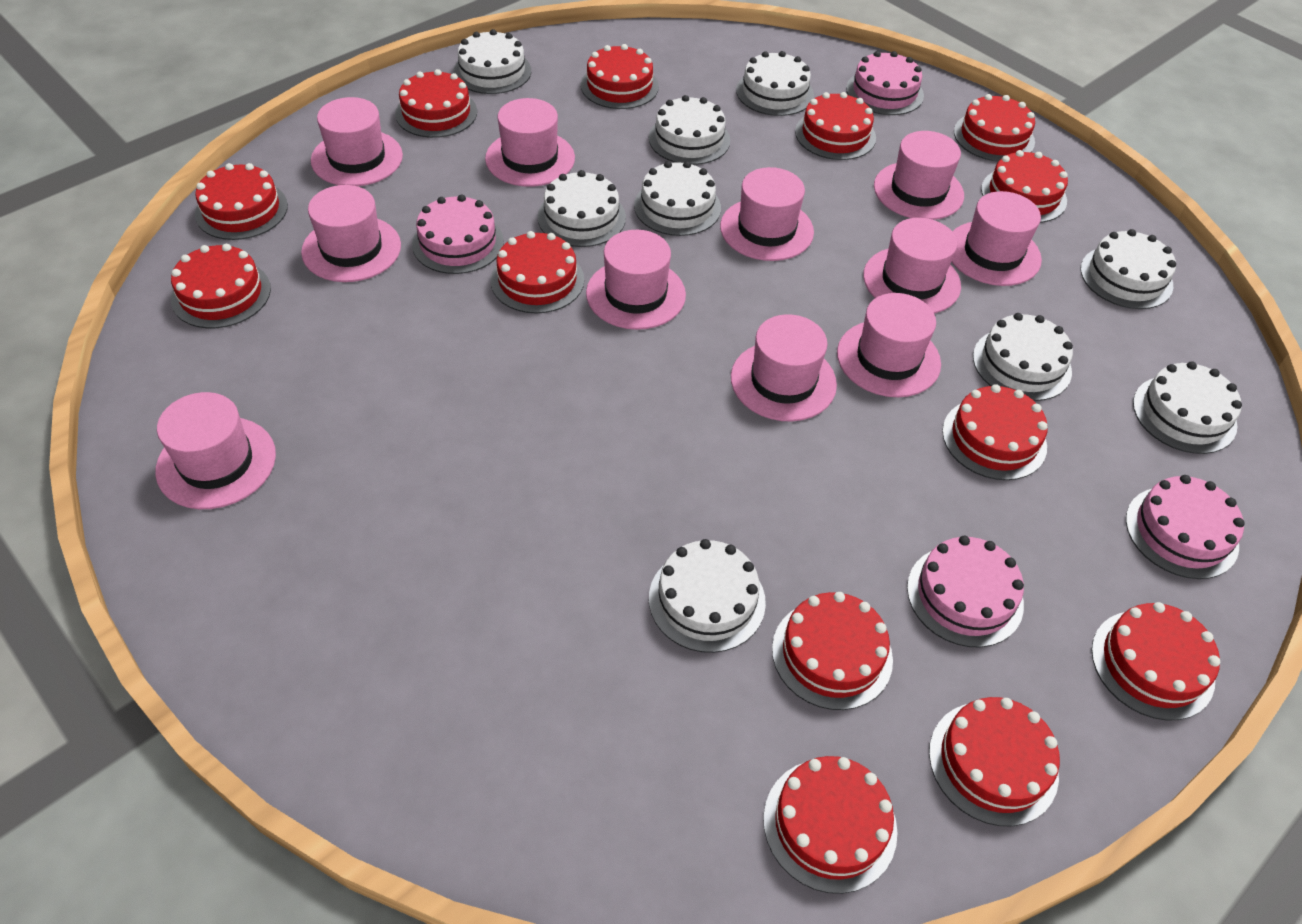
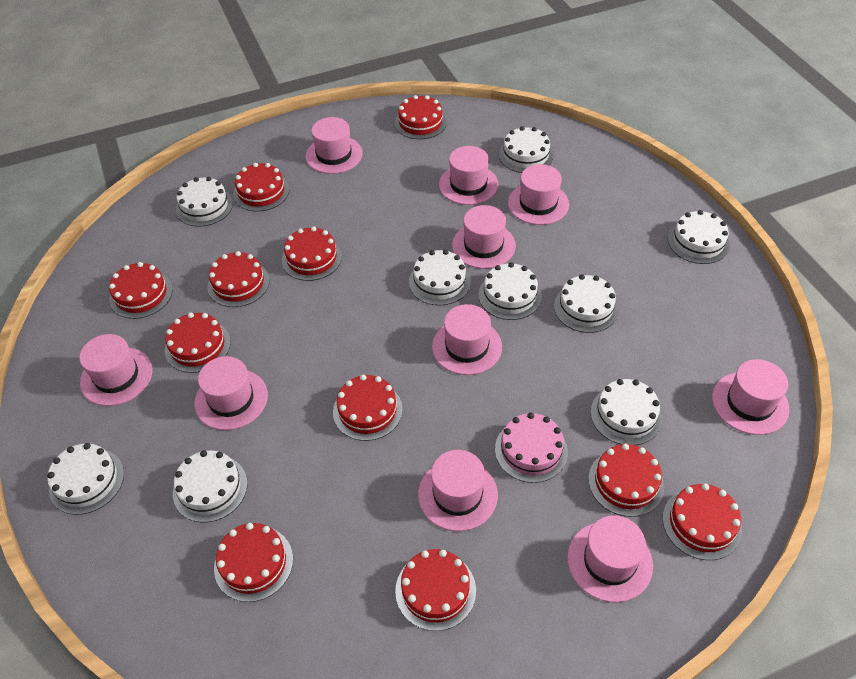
pink cake: [412,194,504,274] [846,51,924,115] [907,536,1024,648] [1126,475,1245,579] = 4 -> [495,413,568,483] = 1
pink hat: [155,392,276,509] [301,185,401,282] [311,97,403,186] [485,98,575,187] [586,230,686,330] [720,167,814,261] [731,314,837,421] [837,293,941,397] [863,218,961,314] [874,131,964,220] [952,191,1042,286] = 11 -> [79,334,153,406] [194,356,268,430] [305,117,363,174] [418,450,498,531] [432,304,502,375] [439,146,498,205] [452,205,516,269] [508,164,569,225] [567,515,653,602] [712,359,789,435] = 10
red cake: [171,244,271,328] [195,163,288,240] [395,69,477,138] [491,231,584,313] [581,44,659,109] [763,756,897,894] [772,592,893,710] [795,92,876,160] [929,697,1060,826] [942,384,1048,480] [954,94,1035,162] [981,150,1068,223] [1091,602,1220,720] = 13 -> [109,262,173,319] [165,313,231,373] [207,251,269,307] [214,523,293,602] [233,163,289,212] [282,227,342,281] [333,375,403,441] [395,95,447,139] [395,549,476,631] [588,444,664,517] [662,484,742,560] = 11

